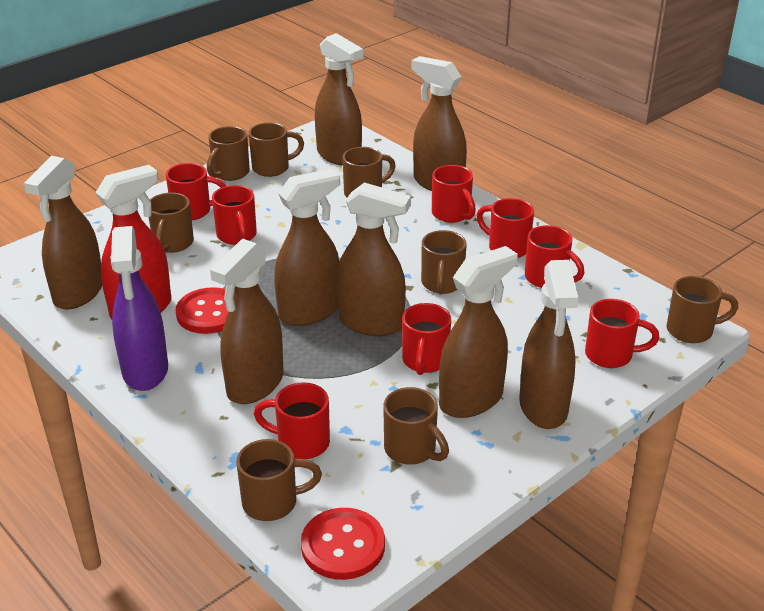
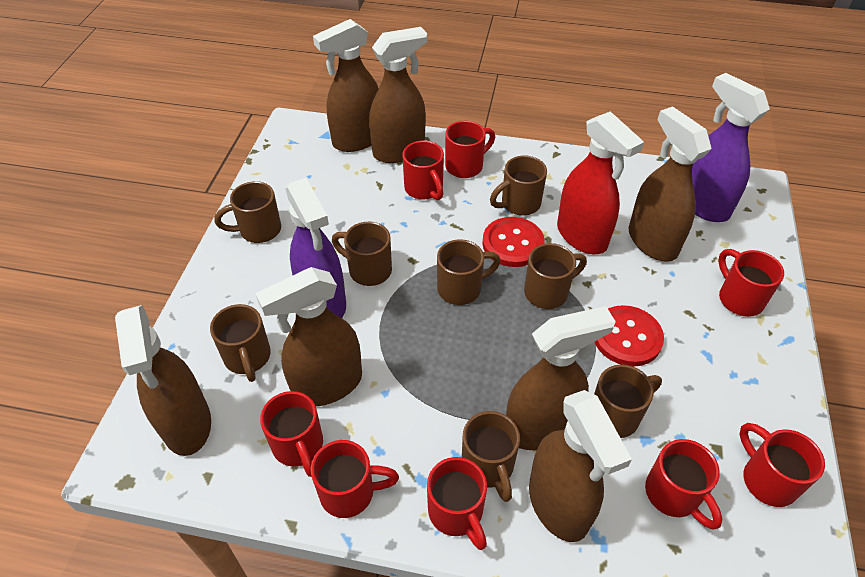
brown spray bottle: [24,156,102,310] [210,239,283,404] [274,169,340,326] [315,33,363,166] [336,183,411,336] [411,56,467,191] [439,246,518,418] [519,260,579,429] = 8 -> [115,305,211,456] [255,267,362,406] [313,19,379,152] [369,27,427,163] [506,306,616,450] [529,390,632,542] [629,106,711,261] = 7
purple spray bottle: [110,226,168,391] = 1 -> [285,178,346,318] [692,73,770,222] = 2

